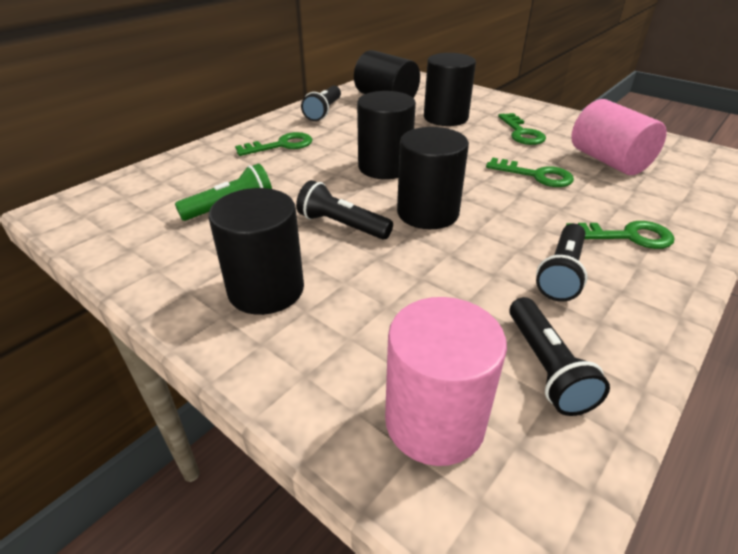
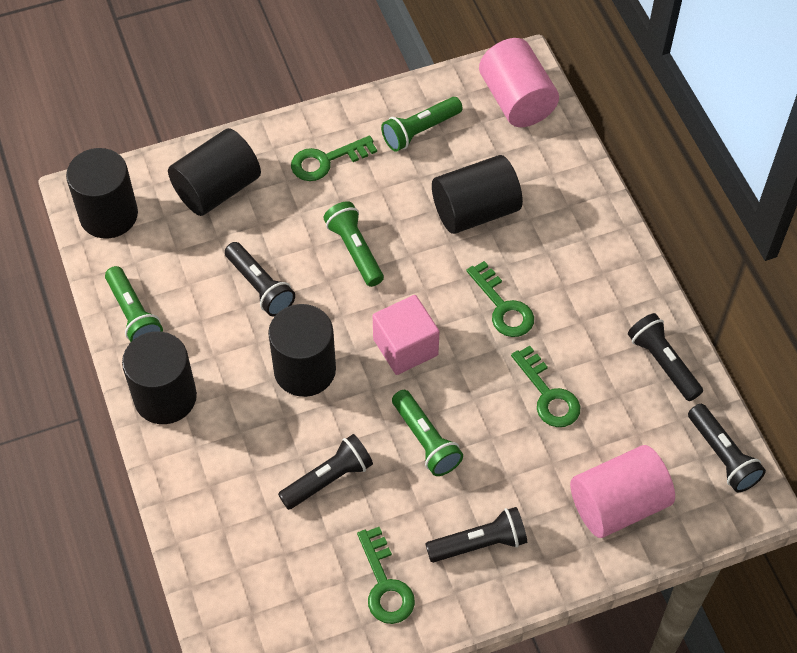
black flashlight: [296,180,393,240] [301,86,341,121] [509,297,610,416] [536,224,587,302] = 4 -> [225,242,295,316] [278,434,373,510] [425,507,527,562] [628,313,703,401] [688,404,766,493] = 5
green flashlight: [175,163,272,221] = 1 -> [105,266,163,342] [323,201,384,287] [381,97,463,152] [392,390,463,476] = 4
pink cube: none = 0 -> [373,295,440,375] = 1

